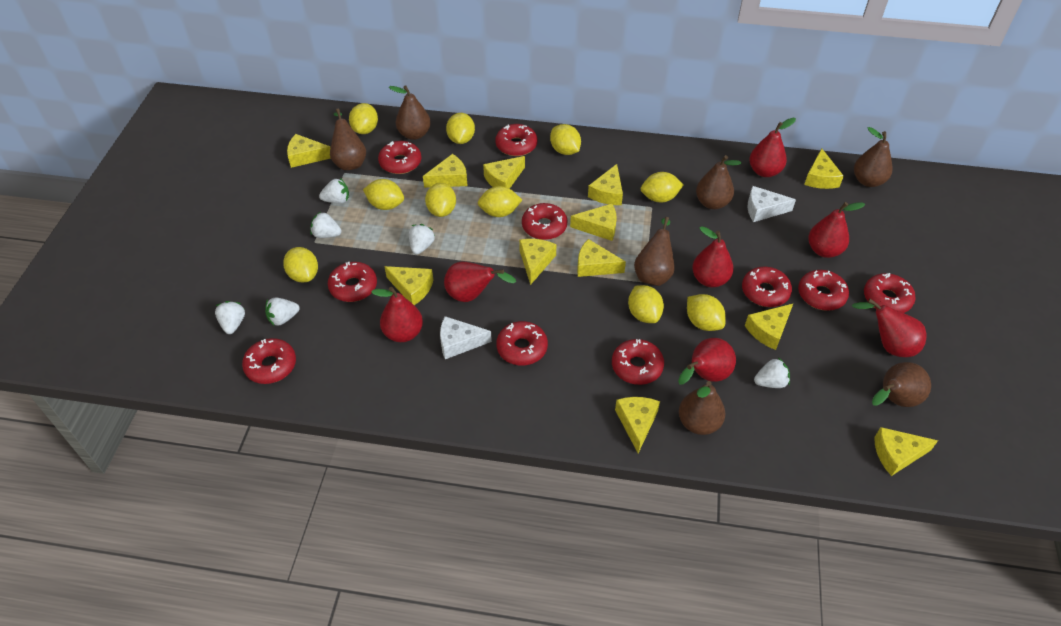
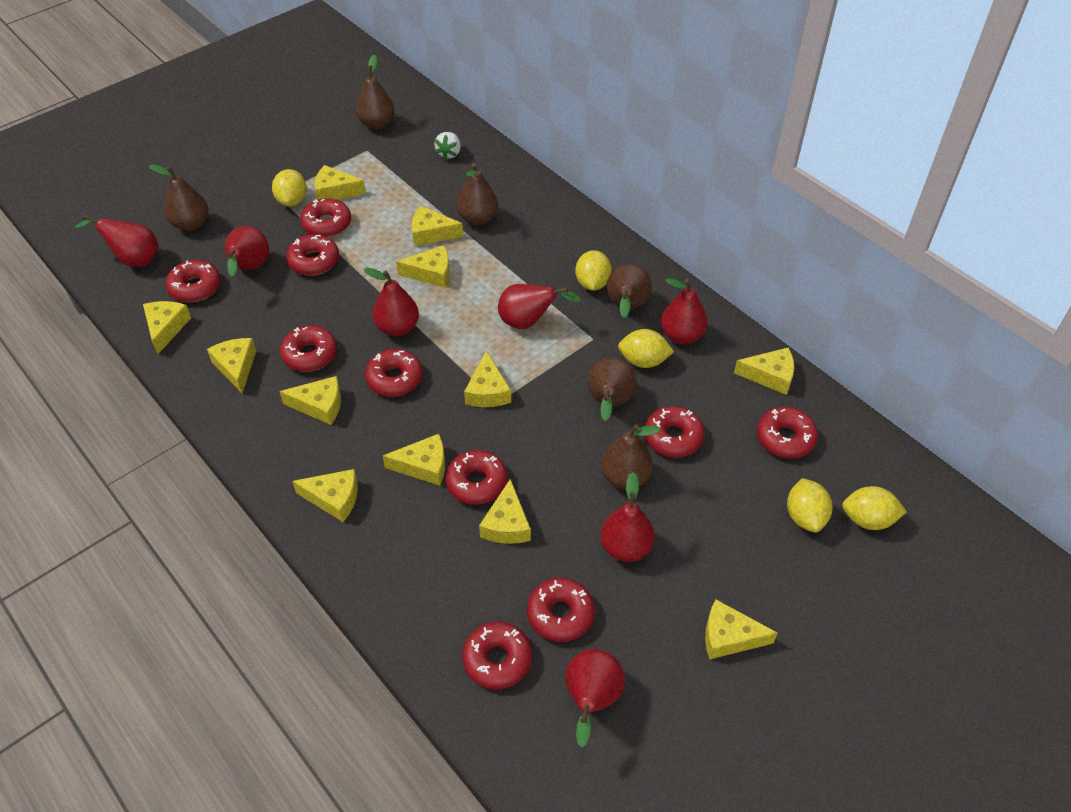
brown pear: [330,109,366,170] [389,85,431,140] [634,217,675,286] [679,381,725,435] [696,155,741,209] [854,127,892,187] [872,362,931,407] = 7 -> [149,164,208,231] [356,55,395,129] [456,163,498,225] [588,358,637,421] [601,424,661,490] [607,264,652,318] = 6
white cheese: [440,316,492,359] [747,186,796,222] = 2 -> none = 0
white strawberry: [215,301,245,334] [265,297,300,326] [310,212,341,238] [319,178,349,204] [409,224,435,255] [754,358,790,388] = 6 -> [434,132,461,160] = 1
yellow lemon: [283,247,318,283] [349,103,378,134] [363,179,404,210] [425,183,456,217] [446,113,475,144] [478,186,522,217] [550,124,581,155] [628,285,664,323] [641,172,684,203] [687,294,726,331] = 10 -> [272,169,307,206] [575,250,612,291] [618,329,674,368] [787,478,832,533] [842,486,907,530] = 5

